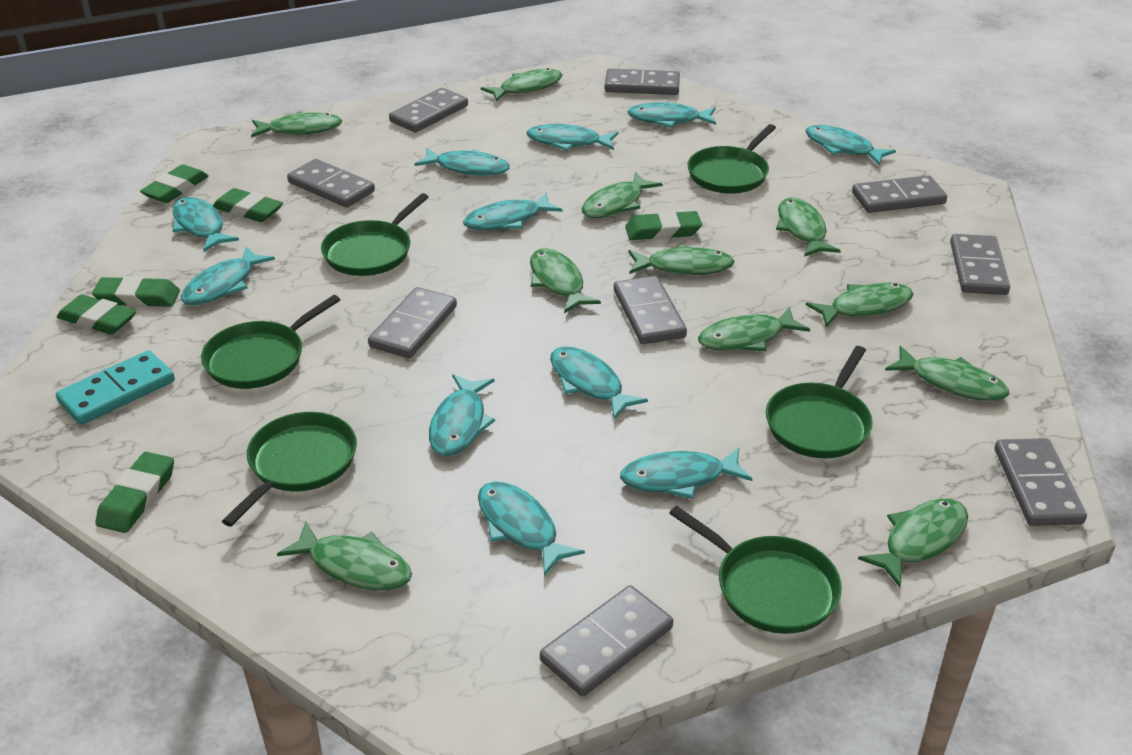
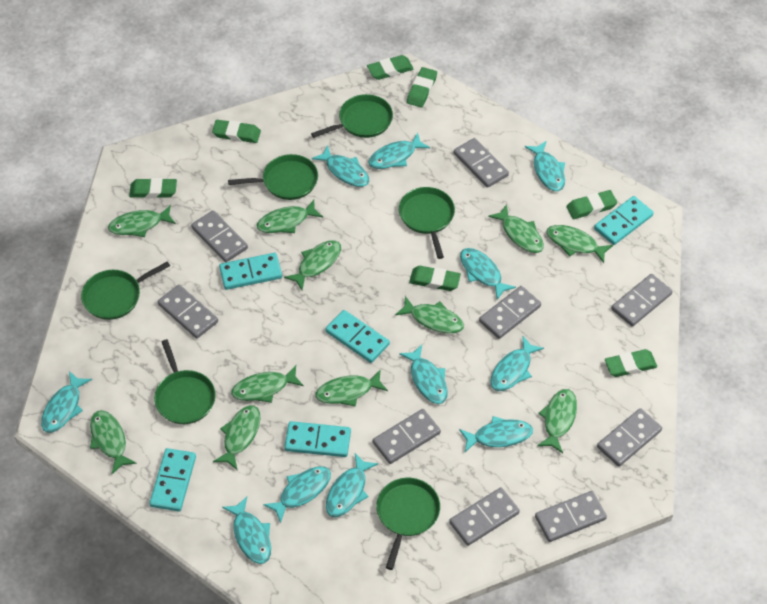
green eraser: [57,294,136,335] [92,276,180,307] [95,452,174,533] [140,164,209,203] [213,188,283,222] [625,211,702,240] = 6 -> [129,178,177,198] [212,120,261,143] [367,55,414,80] [407,67,437,107] [409,266,461,291] [567,190,617,219] [605,349,657,377] = 7
turquoise domino: [56,350,175,425] = 1 -> [149,448,196,512] [219,253,282,290] [284,421,351,457] [325,310,390,363] [594,196,654,245] = 5

